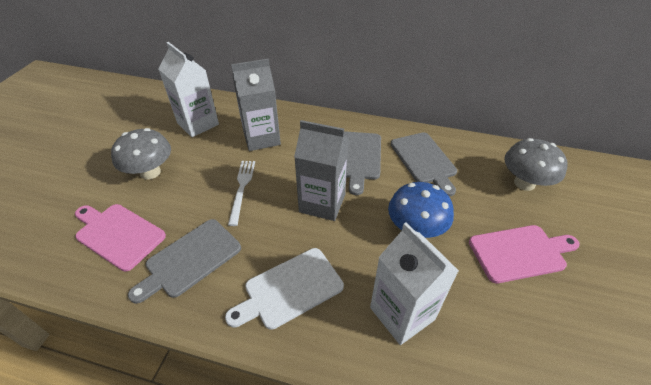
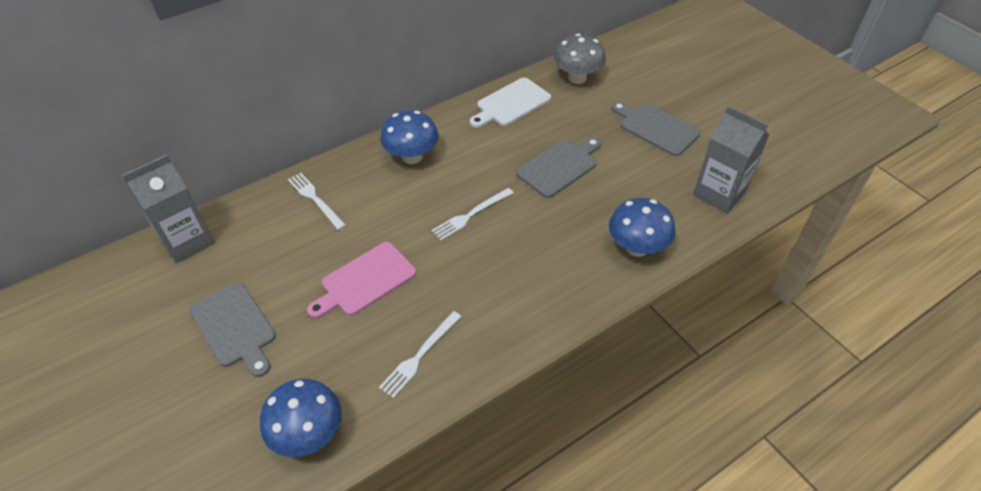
blue mushroom: [388,182,454,238] = 1 -> [260,379,342,457] [380,111,439,164] [609,198,675,257] = 3
grey mushroom: [111,128,171,180] [504,138,567,191] = 2 -> [553,34,606,84] = 1
pink cutting board: [75,204,166,271] [469,225,580,283] = 2 -> [307,242,416,319] = 1
white carton: [158,42,219,137] [370,222,459,345] = 2 -> none = 0
white fork: [228,161,255,226] = 1 -> [288,173,346,230] [379,311,462,398] [431,188,514,241] = 3

